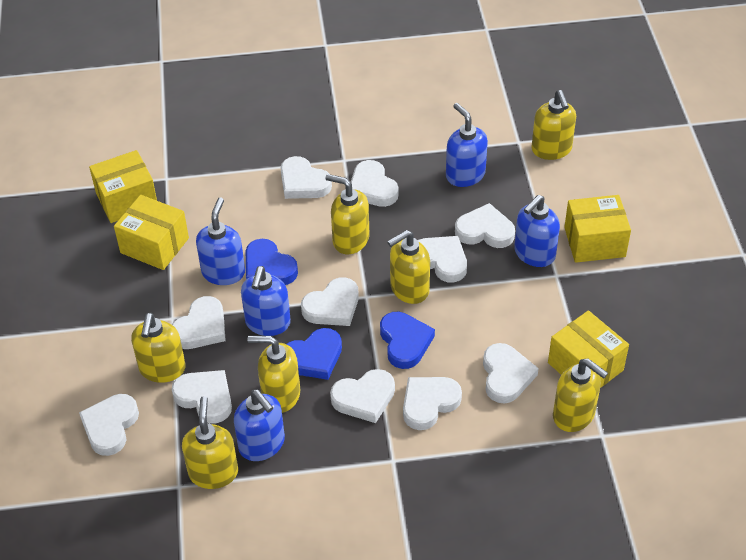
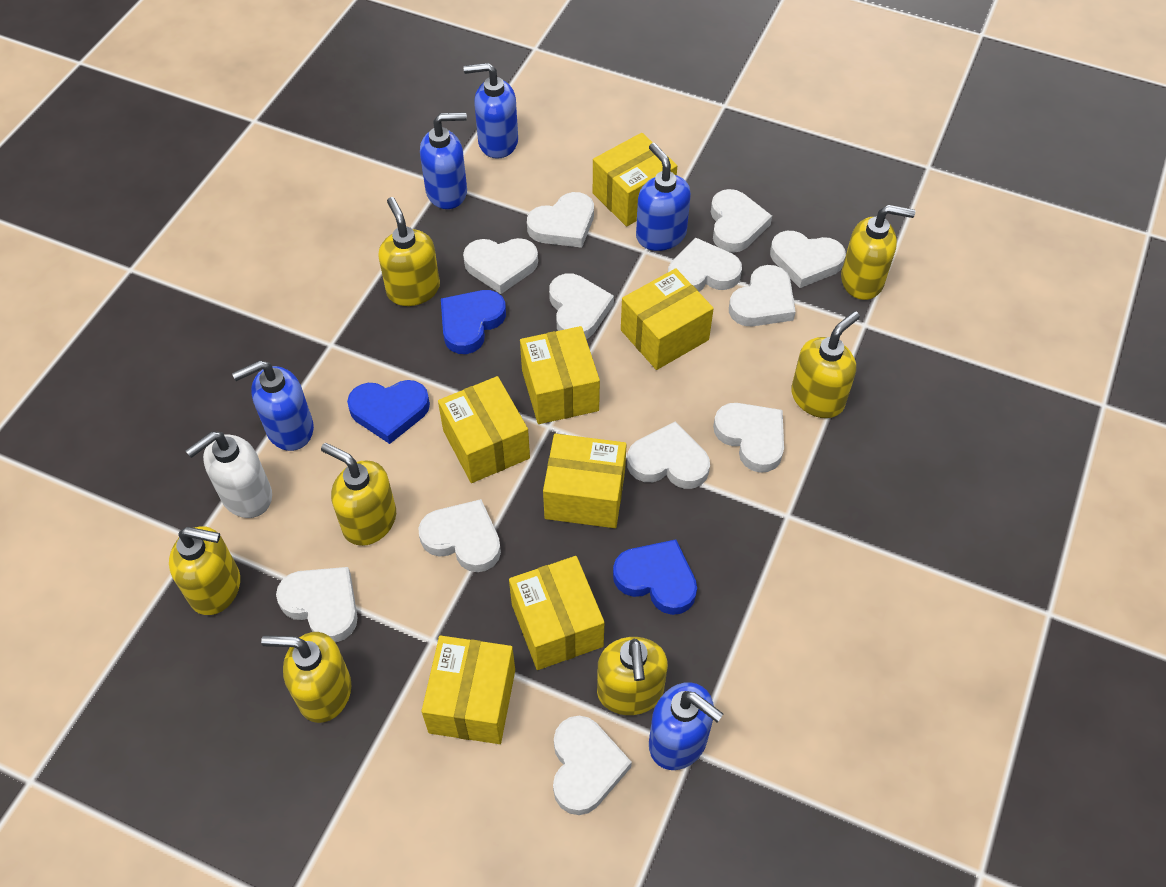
white heart: [79,394,139,456] [172,296,226,349] [172,370,232,423] [281,156,332,199] [301,278,359,326] [330,369,395,423] [351,160,399,207] [403,377,462,430] [418,236,467,282] [455,203,515,248] [483,343,539,404] = 11 -> [276,567,358,643] [418,499,501,572] [463,238,538,294] [527,192,594,248] [549,274,614,339] [553,716,632,815] [627,421,710,489] [668,238,742,292] [711,189,772,253] [713,403,784,473] [729,265,796,326] [770,231,846,288] = 12
white soap dispenser: none = 0 -> [186,432,272,518] = 1
yellow box: [89,150,157,223] [114,195,189,270] [548,310,629,388] [564,195,631,263] = 4 -> [422,635,515,744] [438,376,530,483] [509,556,604,670] [520,326,600,424] [543,434,627,528] [593,133,677,226] [621,268,714,370] = 7

